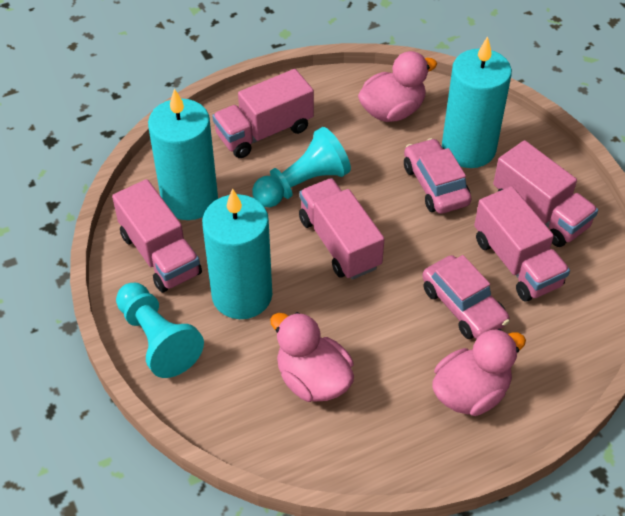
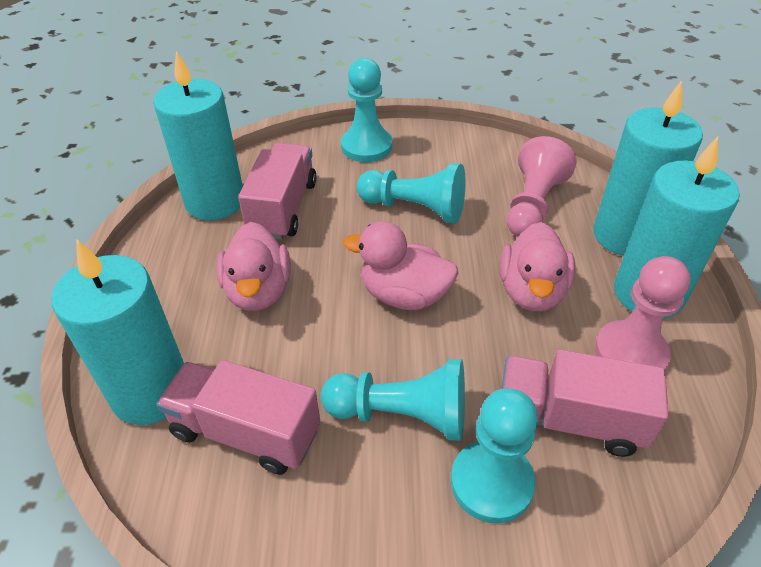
pink car: [404,138,472,214] [422,255,510,339] = 2 -> none = 0
pink pawn: none = 0 -> [507,136,577,237] [595,256,690,370] = 2
pink truck: [112,179,202,293] [212,69,314,158] [299,178,384,280] [474,186,570,302] [493,140,598,247] = 5 -> [157,360,320,475] [238,143,317,240] [501,349,669,457] = 3
turquoise candle: [148,88,218,220] [202,188,272,319] [442,36,512,168] = 3 -> [52,240,184,425] [153,51,243,221] [593,80,703,256] [614,137,740,319] = 4
turquoise pawn: [116,283,204,378] [252,127,351,208] = 2 -> [321,359,465,441] [341,58,392,162] [357,163,466,223] [451,388,538,524] = 4

